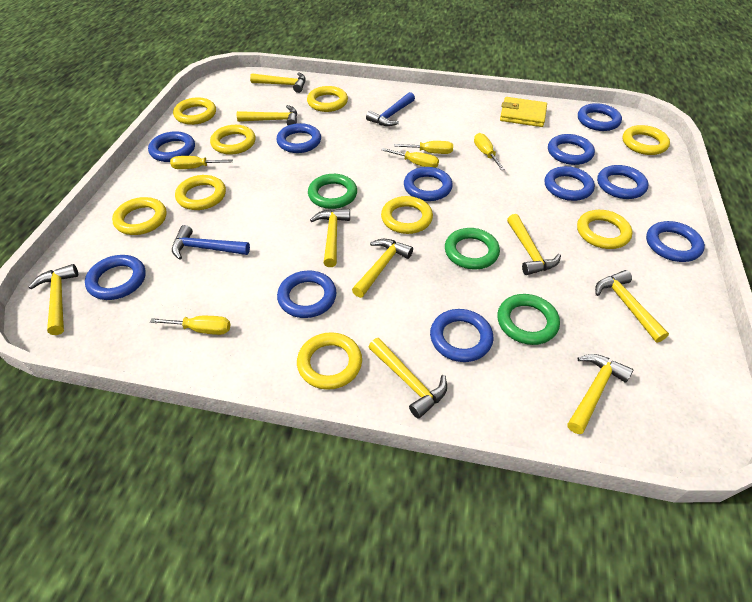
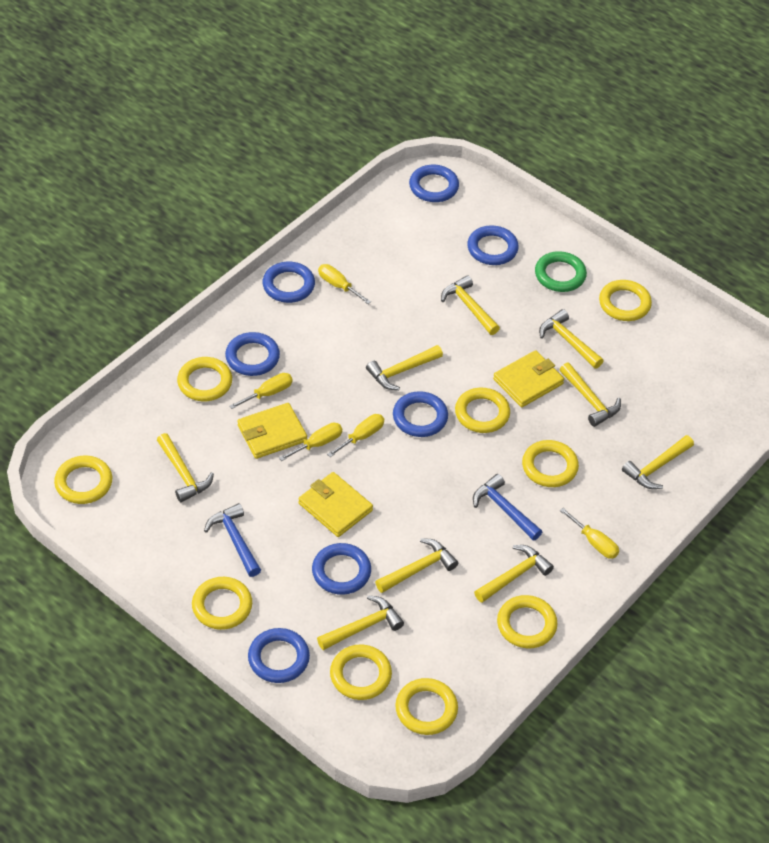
blue ring: [85,255,146,300] [148,131,195,162] [276,123,321,153] [277,270,337,318] [404,167,453,201] [430,309,493,362] [544,166,595,201] [548,134,595,165] [578,103,622,131] [597,165,648,199] [646,221,705,262] = 11 -> [225,332,280,376] [248,628,310,683] [263,262,315,303] [312,543,371,595] [393,391,448,437] [409,165,459,202] [467,225,519,265] = 7
green ring: [308,174,357,209] [445,228,500,269] [497,294,560,345] = 3 -> [535,251,587,292] = 1
yellow wallet: [500,97,547,127] = 1 -> [237,403,307,459] [298,472,373,537] [493,350,564,407] = 3

